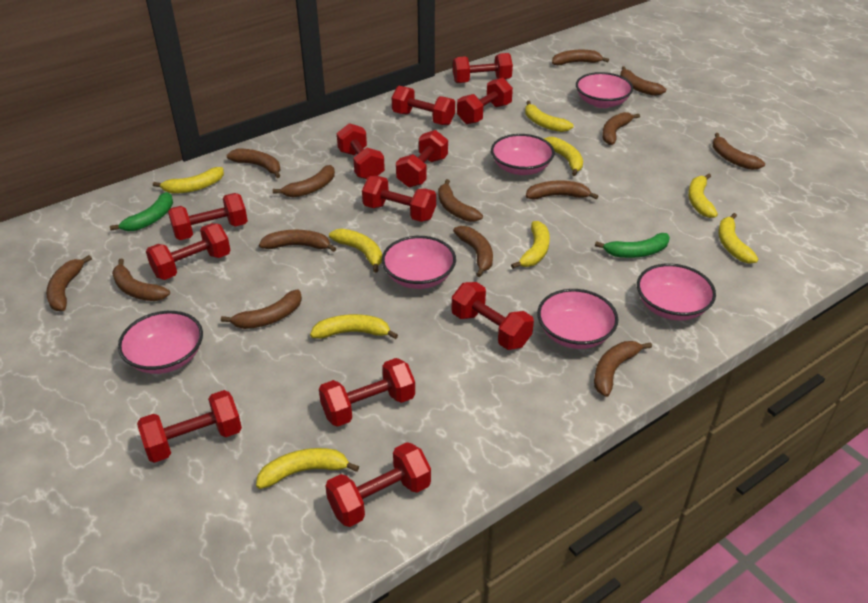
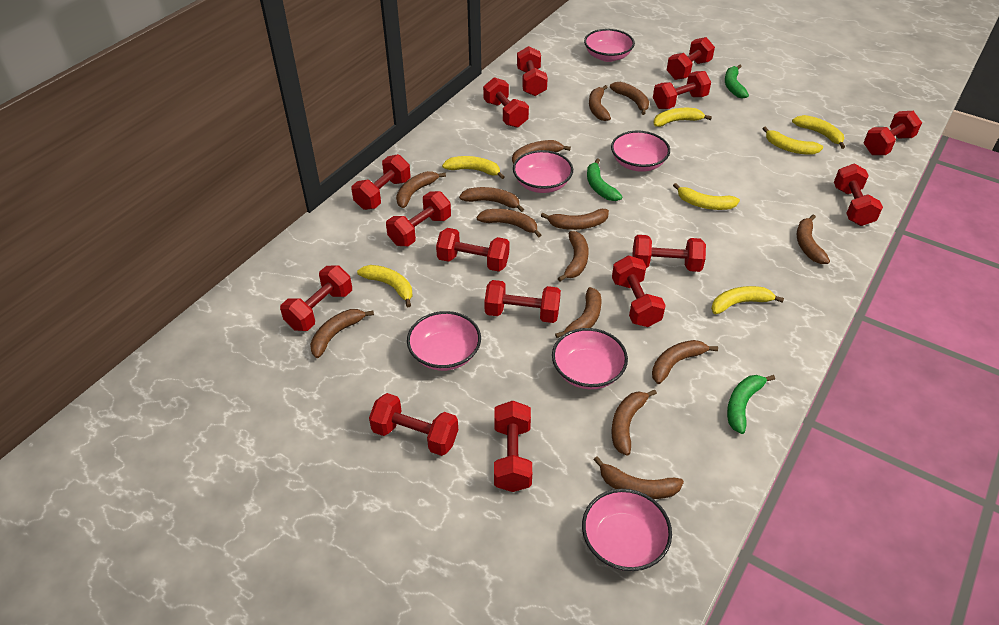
green banana: [110,192,173,231] [595,233,670,258] = 2 -> [587,158,622,201] [725,64,749,99] [727,375,775,434] = 3
red dumbbell: [137,390,242,463] [146,223,231,280] [168,193,248,240] [319,358,415,427] [325,442,431,527] [337,123,385,179] [362,176,436,222] [392,86,455,125] [396,130,448,188] [452,282,534,350] [453,53,513,83] [457,78,513,124] = 12 -> [280,265,352,331] [351,154,411,210] [369,393,458,456] [386,191,451,246] [436,228,509,272] [483,77,529,128] [484,280,561,323] [494,401,532,492] [517,46,548,96] [612,256,666,327] [632,235,706,272] [653,71,711,109] [667,37,715,80] [834,163,883,226] [864,111,922,155] = 15
yellow banana: [153,167,224,193] [256,448,359,489] [310,314,398,339] [329,229,382,273] [511,221,550,269] [525,101,574,132] [544,137,583,176] [688,173,718,218] [718,213,758,264] = 9 -> [357,265,412,307] [442,156,505,179] [653,108,712,127] [673,183,740,210] [711,286,784,314] [762,126,823,155] [792,115,845,149] = 7

